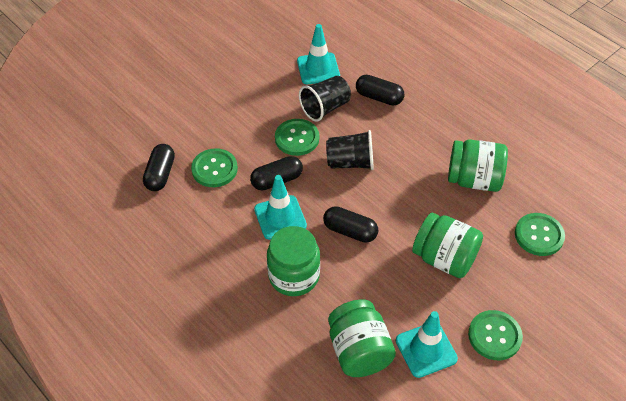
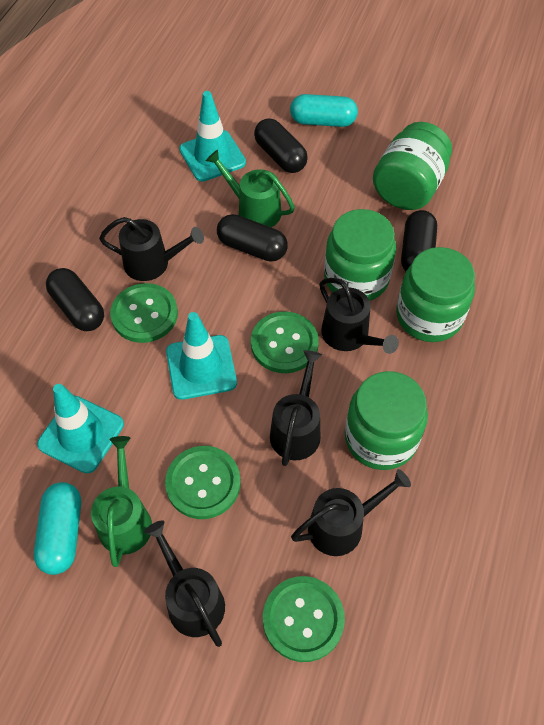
black cup: [299,76,351,122] [326,130,374,170] = 2 -> none = 0
black watering can: none = 0 -> [99,217,204,281] [144,520,225,647] [270,350,322,466] [291,469,411,556] [320,278,399,354] = 5
green watering can: none = 0 -> [91,436,152,567] [206,150,295,227] = 2
turquoise capsule: none = 0 -> [34,482,81,575] [290,94,358,127] = 2

